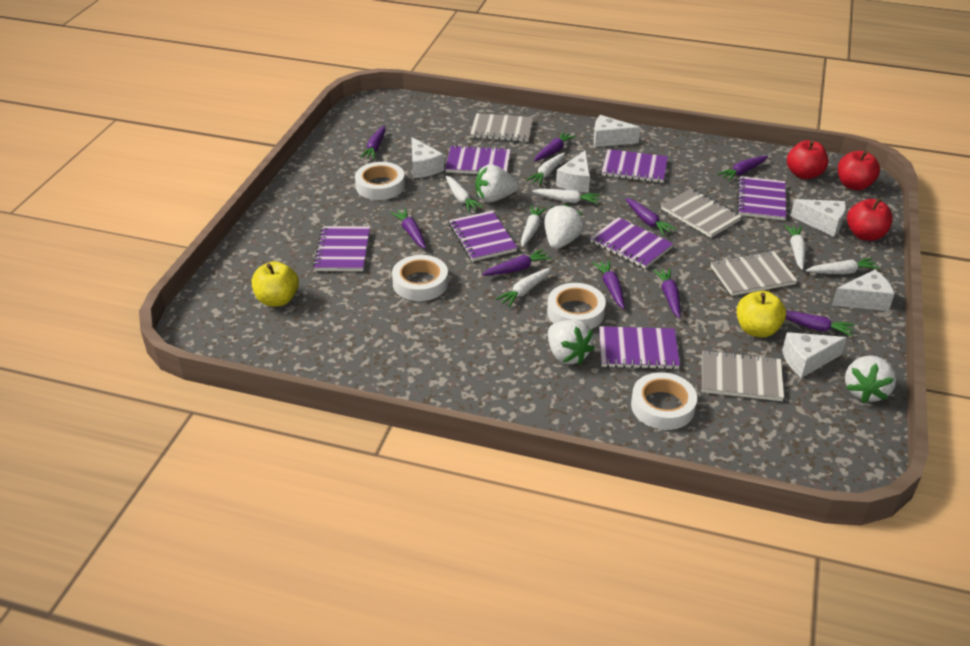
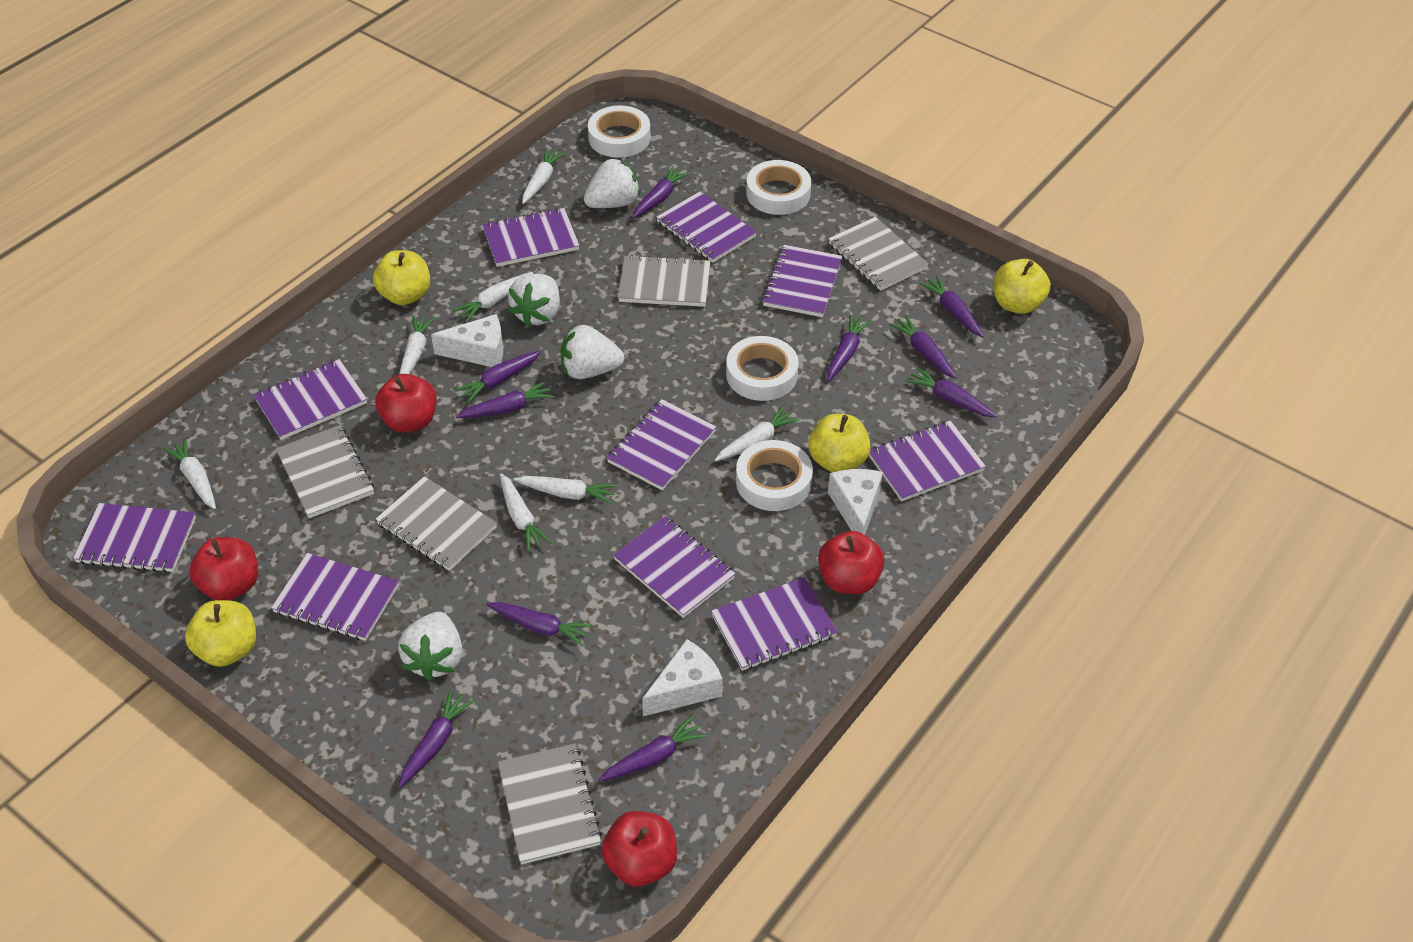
grey notebook: [470,113,533,142] [661,189,742,238] [702,350,784,401] [711,251,798,296] = 4 -> [276,425,374,518] [376,476,497,571] [498,744,602,864] [618,255,710,307] [829,217,929,291] = 5
purple carrot: [360,126,386,159] [390,208,426,249] [482,249,551,275] [534,132,576,162] [593,260,625,309] [625,198,677,235] [653,268,680,318] [717,156,768,181] [785,310,855,337] = 9 -> [398,690,474,788] [455,351,541,404] [456,381,554,418] [486,602,593,647] [598,715,707,782] [633,166,690,218] [827,315,872,381] [889,315,957,379] [906,367,997,417] [919,276,983,337] = 10
purple notebook: [313,226,370,271] [445,145,511,174] [449,211,517,261] [590,217,673,269] [599,326,680,369] [602,149,668,183] [737,176,786,220] = 7 -> [73,503,196,573] [253,359,367,440] [271,553,399,641] [483,208,580,267] [607,399,716,490] [613,516,735,618] [656,192,757,263] [711,577,838,671] [762,245,843,317] [869,421,986,501] = 10
red apple: [787,140,828,179] [838,151,880,190] [847,198,893,241] = 3 -> [189,537,258,600] [375,374,437,433] [602,811,677,887] [818,531,884,594] = 4
white cheese: [411,137,444,178] [556,150,590,192] [594,115,640,147] [782,332,847,378] [791,199,846,237] [832,270,894,311] = 6 -> [431,314,503,367] [642,639,723,716] [828,469,883,535] = 3
yellow apple: [252,261,299,307] [737,291,786,338] = 2 -> [185,600,256,667] [373,250,430,305] [808,414,871,472] [994,259,1051,314] = 4

